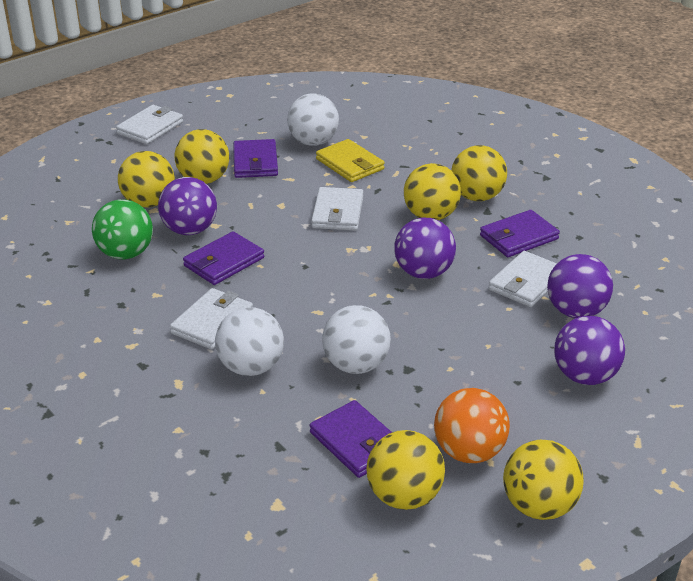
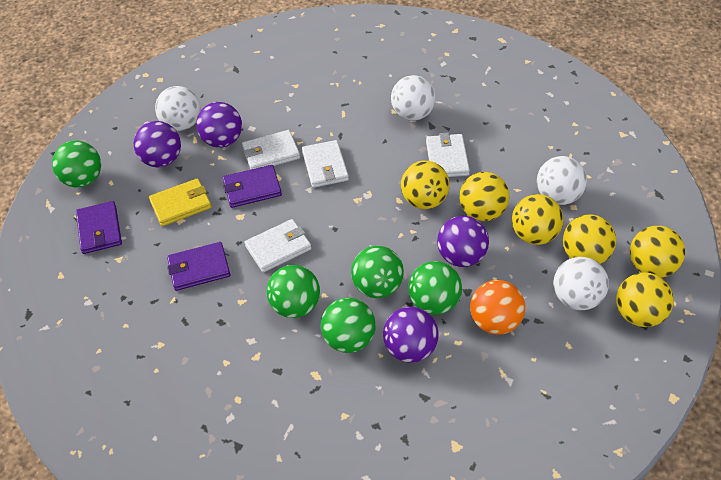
green ball: [92,199,153,259] = 1 -> [52,140,101,188] [267,265,320,318] [321,298,376,353] [351,246,404,298] [408,261,462,315] = 5
purple wallet: [183,231,264,285] [233,139,278,178] [310,400,392,478] [480,210,560,257] = 4 -> [76,201,122,254] [167,242,230,291] [223,165,282,208] = 3
white ball: [215,307,284,376] [287,93,339,146] [322,305,391,374] = 3 -> [155,86,200,131] [391,75,436,121] [537,156,587,205] [553,257,609,310] = 4

